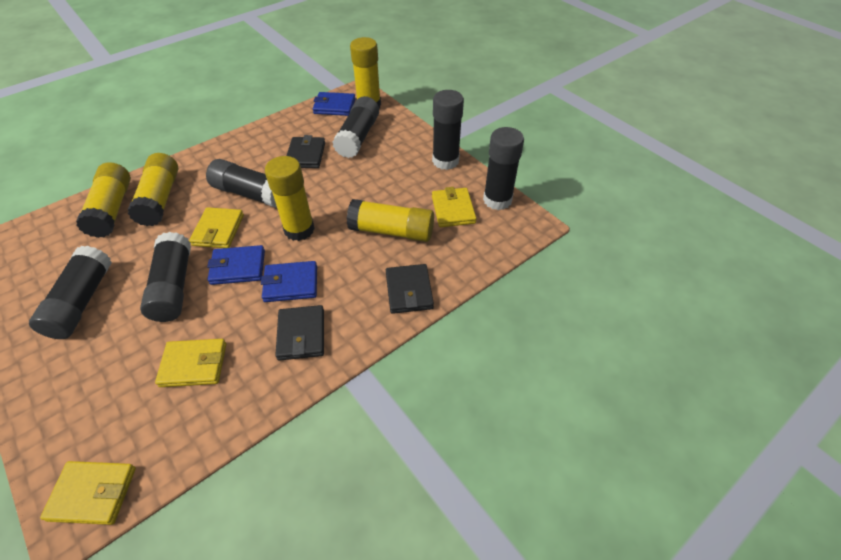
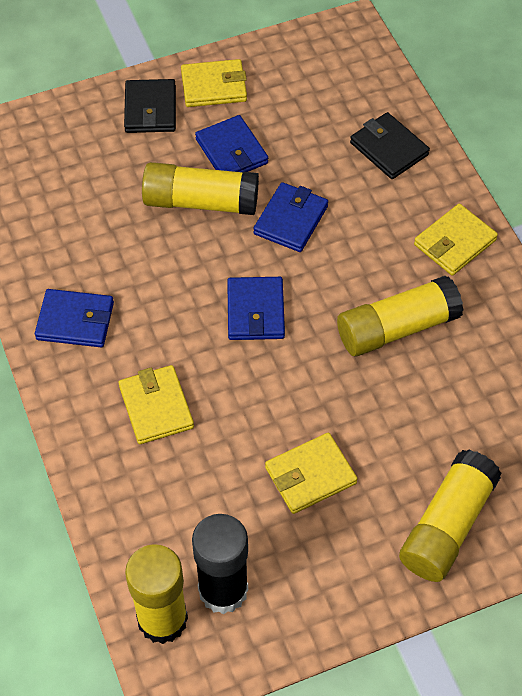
black glue stick: [29,246,112,339] [140,232,191,322] [206,159,277,208] [333,96,379,158] [432,90,464,170] [483,127,524,210] = 6 -> [192,514,248,614] = 1
black wallet: [275,305,324,361] [286,135,325,168] [386,264,434,314] = 3 -> [124,79,176,133] [350,112,430,179] = 2
blue wallet: [207,245,265,285] [261,261,317,302] [313,92,356,116] = 3 -> [35,289,114,347] [195,115,268,172] [227,277,285,340] [253,182,328,252] = 4
yellow glue stick: [76,162,131,238] [128,153,178,226] [265,156,315,241] [347,199,434,242] [350,37,381,108] = 5 -> [125,544,188,644] [142,162,259,215] [337,276,463,356] [399,450,502,582] = 4

